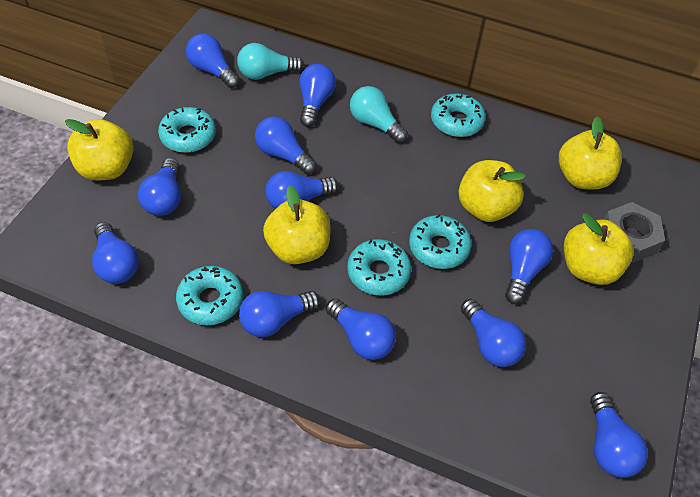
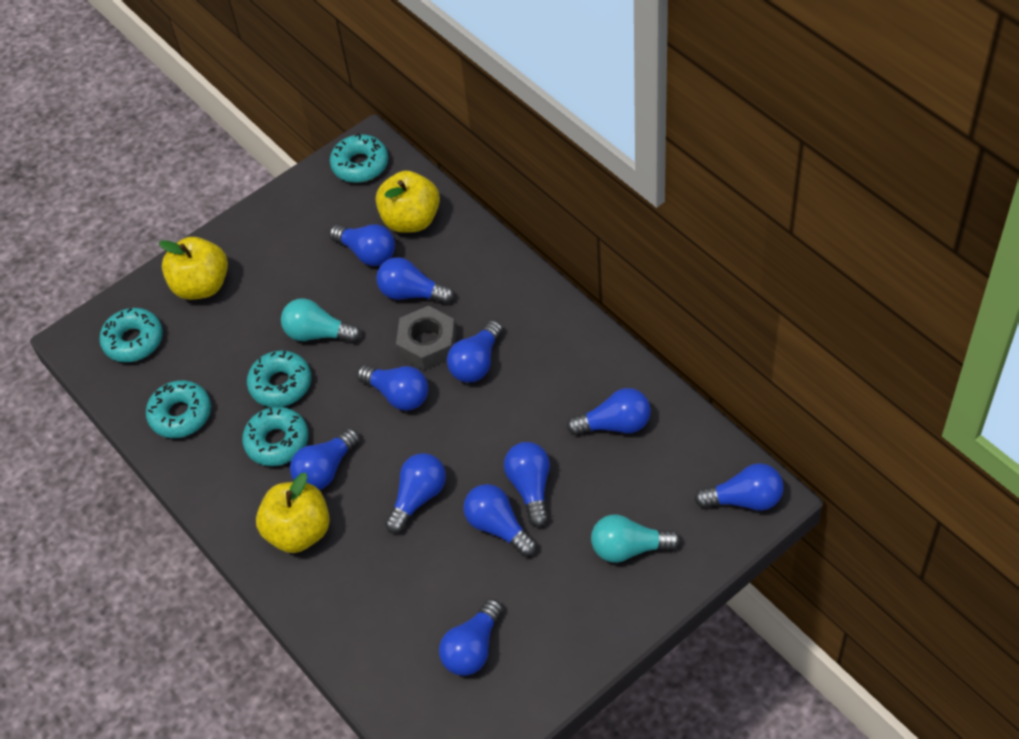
yellow apple: [65,119,134,180] [263,185,330,264] [458,160,526,222] [559,116,622,190] [564,213,633,285] = 5 -> [159,237,228,300] [256,473,330,553] [376,170,440,233] = 3

